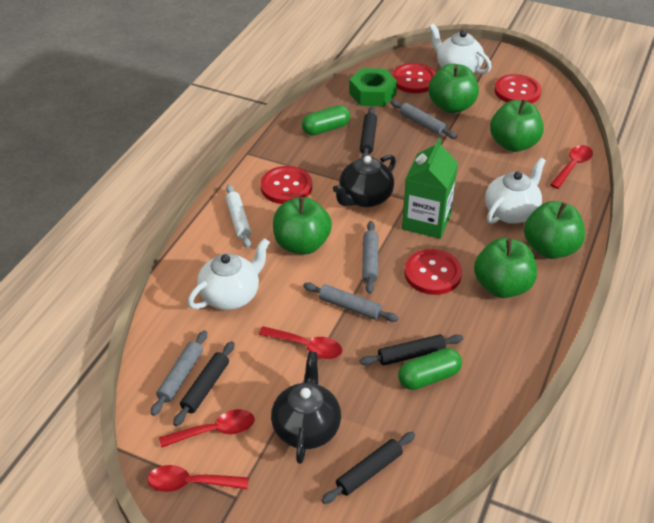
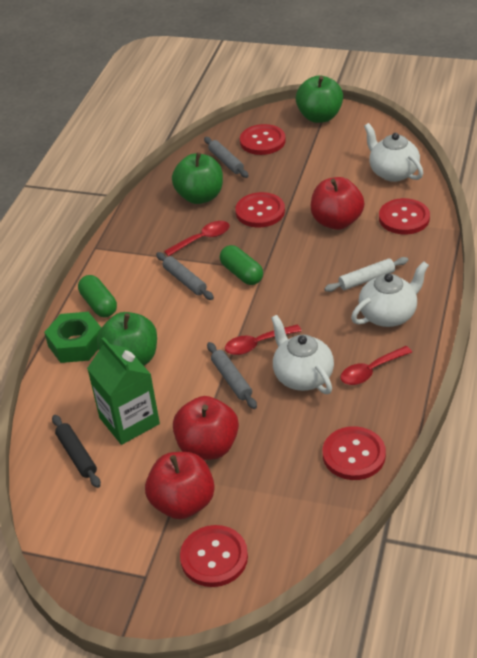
black rolling pin: [173,341,234,426] [321,432,415,504] [360,107,377,157] [360,334,463,366] = 4 -> [52,415,101,488] = 1
black teapot: [271,352,341,464] [333,155,396,207] = 2 -> none = 0
green apple: [273,197,332,255] [428,64,479,113] [474,238,537,298] [490,99,544,152] [524,201,585,259] = 5 -> [97,312,157,366] [172,152,223,204] [296,75,343,123] = 3
grey rolling pin: [151,330,207,416] [303,282,399,322] [362,221,378,294] [390,100,457,139] = 4 -> [156,252,214,300] [204,137,249,178] [207,342,257,409] = 3
red apple: none = 0 -> [145,452,215,519] [173,396,239,460] [311,177,364,230] = 3
red button: [260,166,312,204] [392,63,436,93] [404,249,462,295] [494,74,541,103] = 4 -> [180,525,248,587] [235,192,285,227] [240,124,286,155] [323,426,386,480] [379,198,430,234] = 5
red spoon: [148,465,249,492] [159,409,254,448] [259,326,342,359] [550,145,593,189] = 4 -> [164,221,229,256] [225,324,301,355] [341,346,412,385] = 3

